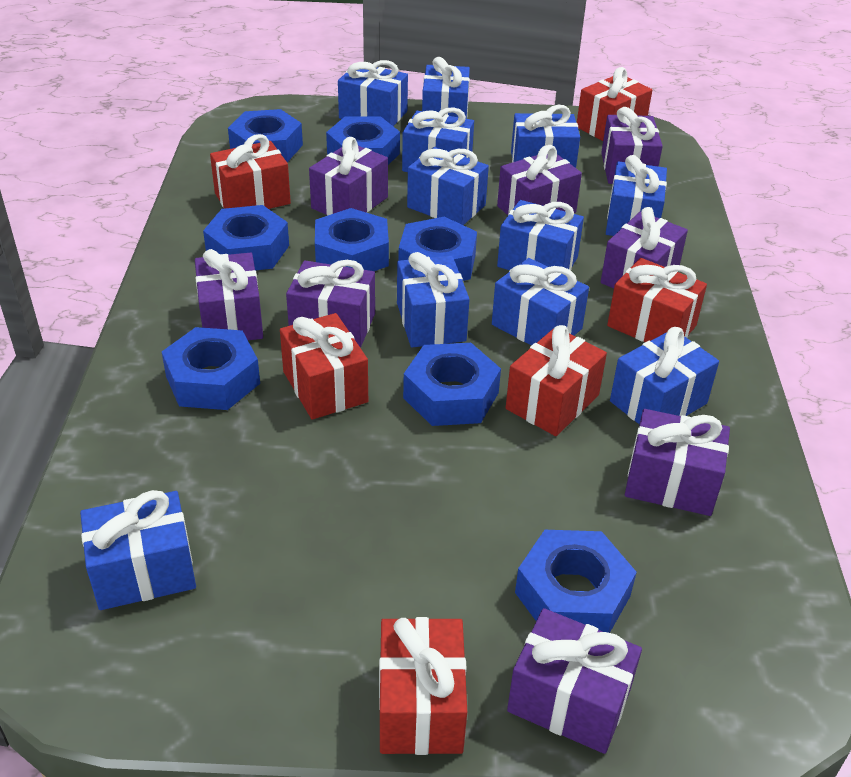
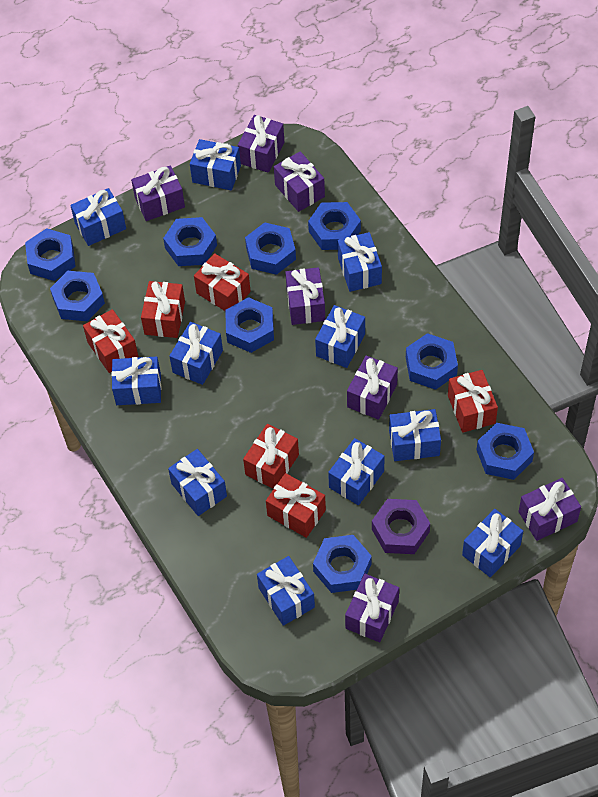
blue nut: [162,327,260,410] [203,205,289,270] [228,109,303,162] [315,208,389,271] [326,116,400,165] [399,217,477,281] [403,343,501,426] [515,530,637,633] = 8 -> [25,228,76,281] [50,271,105,321] [163,217,217,266] [225,297,274,353] [245,222,296,275] [308,202,361,250] [313,535,372,593] [406,333,458,390] [477,423,534,480] = 9
purple gift: [195,249,263,340] [286,260,375,348] [309,137,388,216] [497,145,582,215] [507,608,642,754] [601,107,663,184] [601,207,688,289] [625,409,730,516] = 8 -> [131,166,185,221] [238,115,284,173] [274,151,325,212] [285,267,325,325] [345,574,399,642] [347,356,398,420] [519,478,581,541] = 7
purple nut: none = 0 -> [372,499,430,554] = 1

